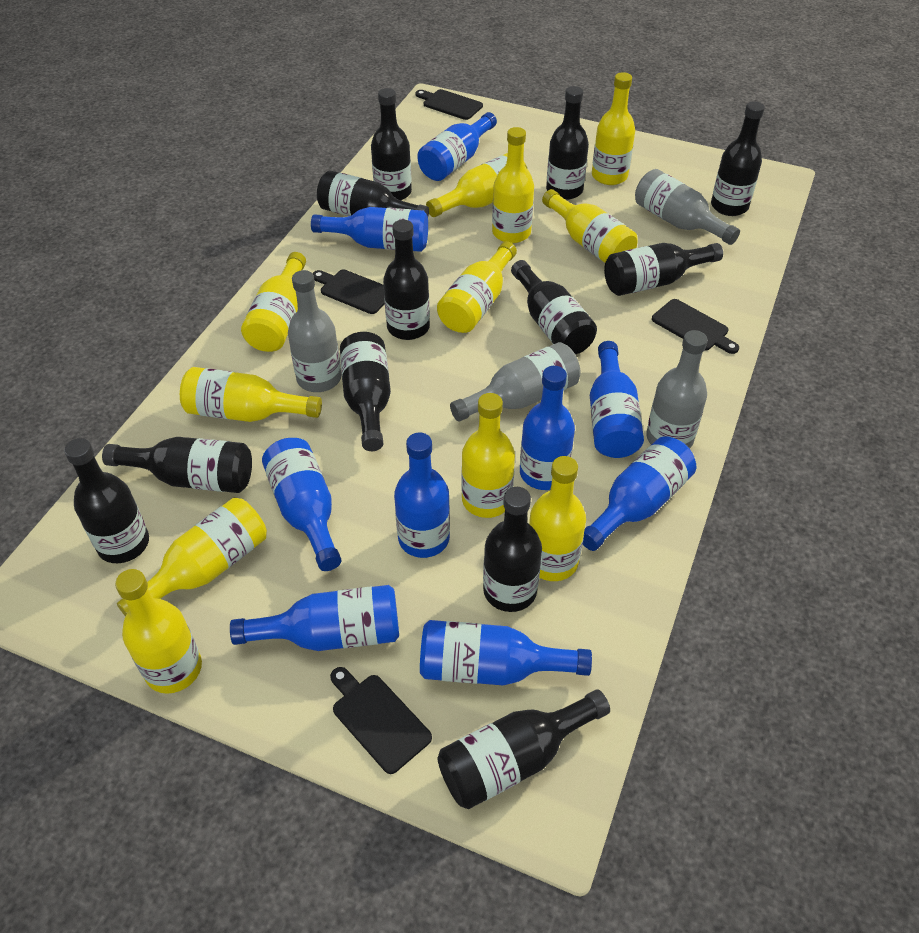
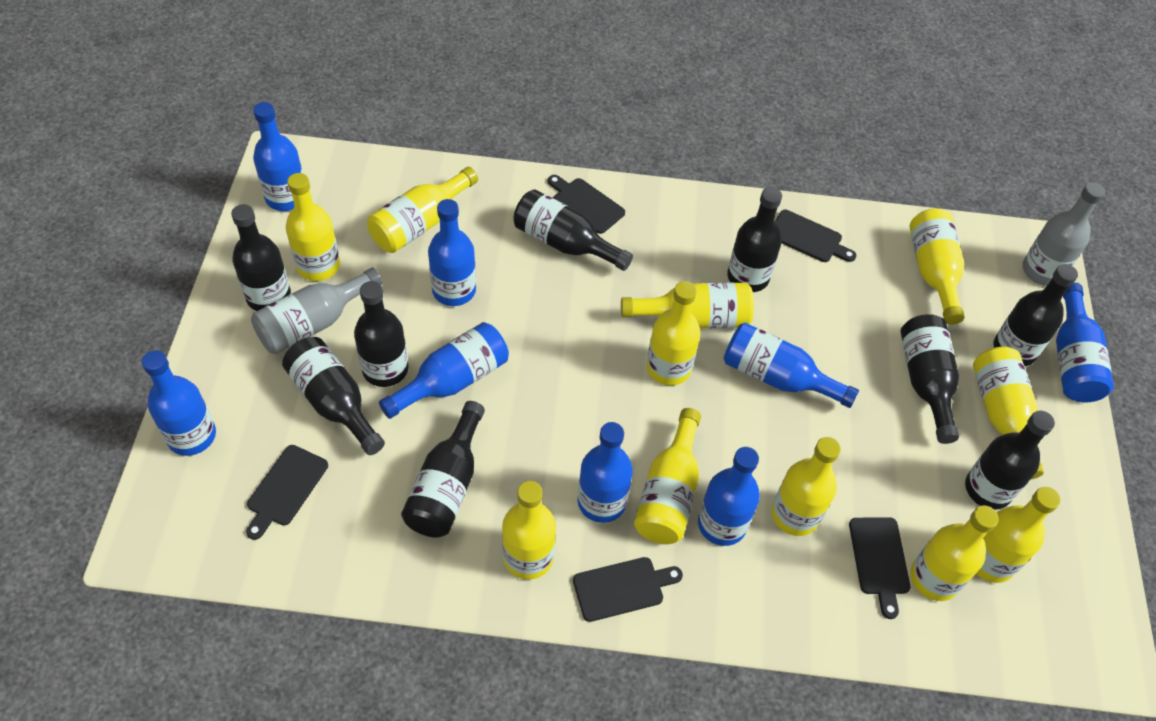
black bottle: [64,438,149,563] [102,437,252,493] [317,170,429,216] [340,332,391,451] [371,88,412,200] [383,220,430,340] [438,690,610,809] [483,487,542,612] [511,260,597,354] [546,86,589,200] [604,243,723,296] [711,101,765,216] = 12 -> [231,204,291,311] [282,337,385,455] [354,281,409,387] [401,401,485,538] [513,189,633,271] [727,187,782,292] [900,314,959,444] [965,411,1055,510] [993,264,1078,366] = 9
black cutting board: [312,269,385,314] [330,667,432,774] [415,89,483,120] [652,299,739,354] = 4 -> [246,445,328,540] [548,175,625,234] [573,557,683,622] [775,210,856,262] [849,517,910,619] = 5
blue bottle: [230,585,399,651] [262,438,342,571] [311,207,428,252] [394,432,450,558] [417,112,497,181] [420,620,592,685] [520,366,575,490] [583,436,696,551] [590,341,644,458] = 9 -> [142,351,216,456] [253,102,303,211] [379,322,509,419] [428,199,476,306] [578,422,633,523] [698,447,760,546] [724,323,859,408] [1056,282,1114,402] = 8
grey bottle: [288,270,341,392] [450,342,581,422] [635,169,740,245] [646,330,708,449] = 4 -> [251,268,382,354] [1022,182,1105,286] = 2

